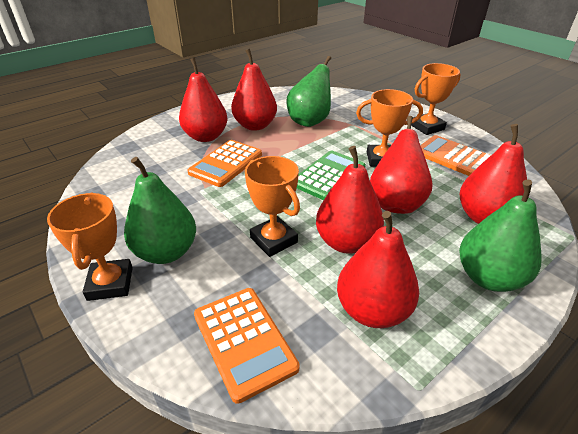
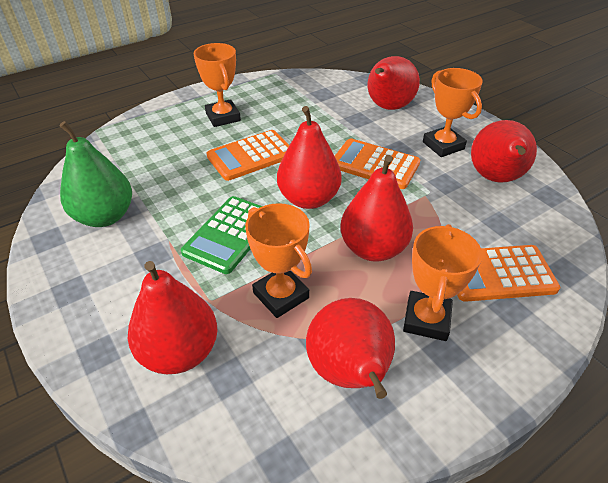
green pear: [124,157,196,264] [286,56,331,127] [459,179,542,292] = 3 -> [59,121,132,227] = 1

